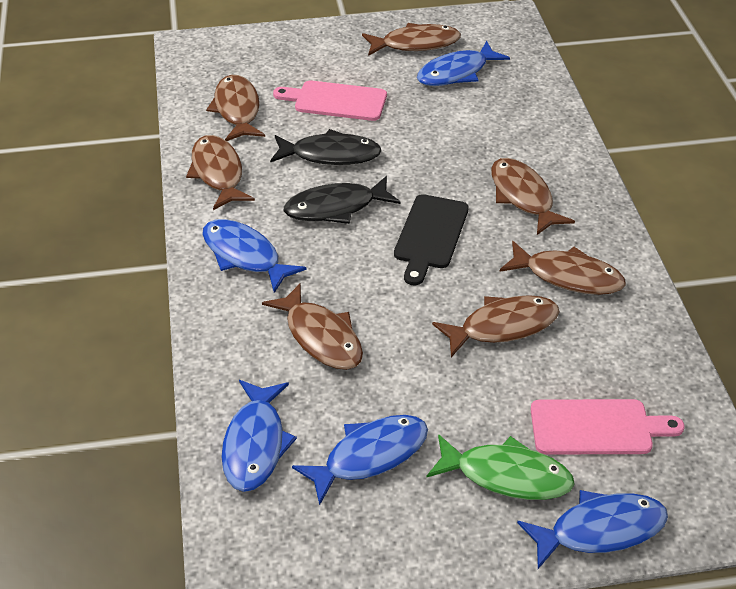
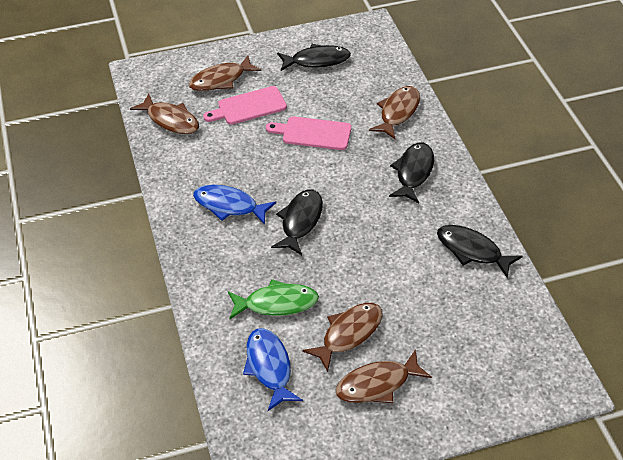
black cutting board: [394,194,469,285] = 1 -> none = 0
black fish: [270,129,382,165] [284,176,401,224] = 2 -> [271,189,323,255] [277,44,351,71] [389,143,434,203] [437,225,523,278] = 4
blue fish: [202,219,307,293] [222,380,297,492] [292,415,428,505] [417,41,510,86] [517,490,668,569] = 5 -> [193,185,276,225] [243,328,303,411] = 2
brown fish: [186,135,255,210] [206,75,265,141] [262,283,363,370] [362,23,461,56] [432,295,560,357] [491,158,575,235] [500,241,626,295] = 7 -> [130,94,199,134] [189,55,261,91] [303,303,383,372] [335,349,432,403] [369,86,420,139] = 5

